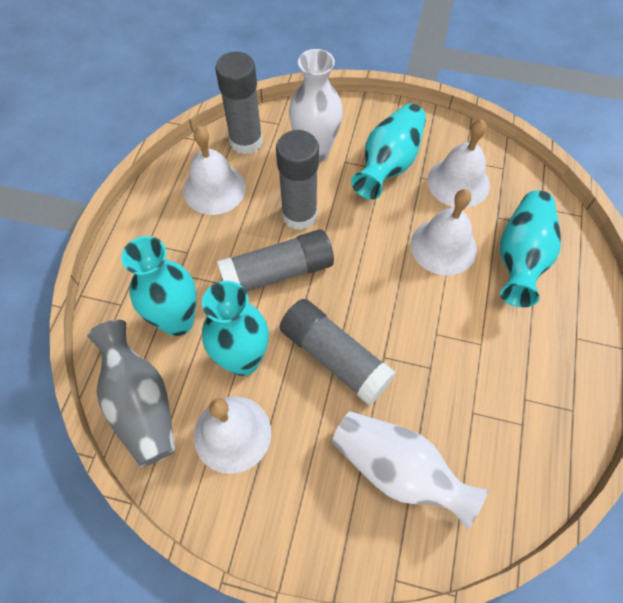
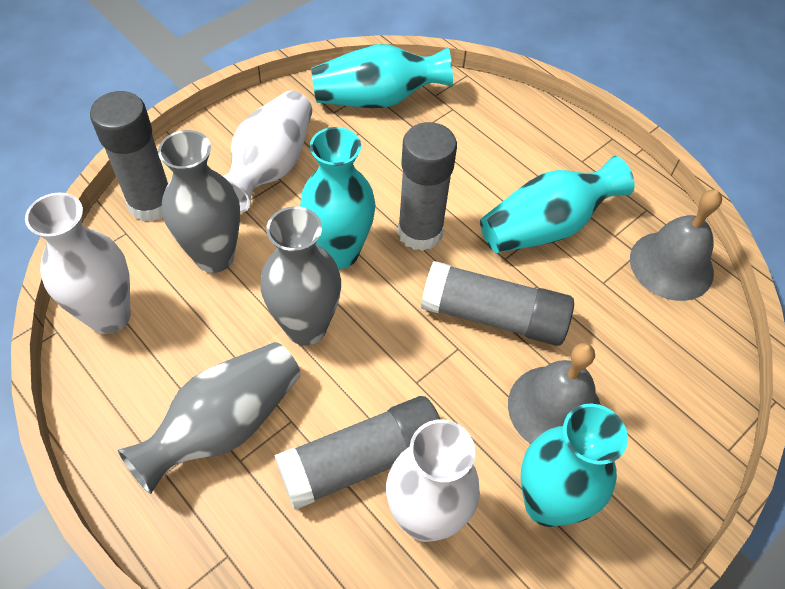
grey bell: none = 0 -> [508,343,601,444] [630,190,722,301] = 2
grey vase: [87,320,175,467] = 1 -> [118,342,300,494] [158,130,240,273] [260,206,341,346] = 3
white bell: [183,126,246,215] [194,396,271,474] [411,189,477,276] [427,119,490,208] = 4 -> none = 0
white vase: [289,49,343,162] [332,411,489,530] = 2 -> [25,193,130,334] [223,90,312,213] [386,420,480,542] = 3

